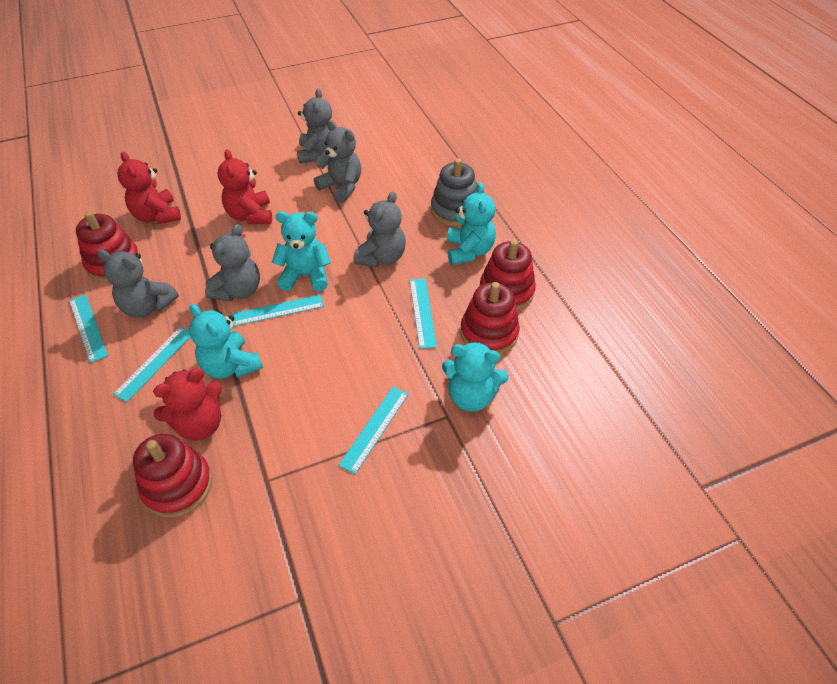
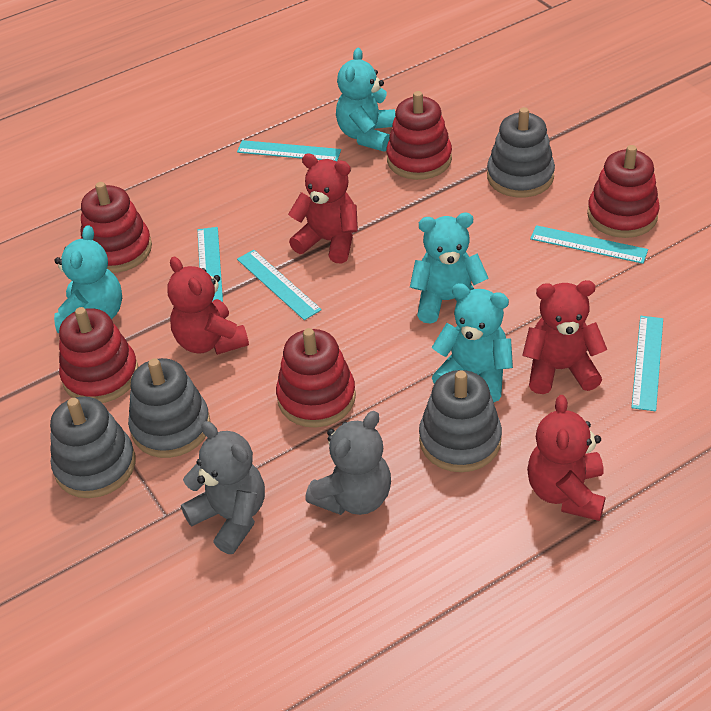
grey stacking toy: [431,158,477,227] = 1 -> [50,397,136,498] [128,358,210,458] [419,370,502,472] [487,107,555,198] = 4
grey teddy bear: [97,250,179,318] [205,224,260,301] [297,88,332,163] [314,120,361,203] [353,192,406,267] = 5 -> [181,421,265,554] [305,411,391,515] = 2
red stacking toy: [76,211,141,282] [133,434,212,518] [460,282,520,355] [480,239,536,310] = 4 -> [59,307,139,403] [81,182,152,273] [276,328,356,428] [386,91,452,180] [587,145,660,238] = 5
red teddy bear: [117,151,181,224] [153,368,222,441] [218,149,272,224] = 3 -> [167,256,249,355] [288,153,358,263] [522,280,607,394] [527,395,605,521] = 4

